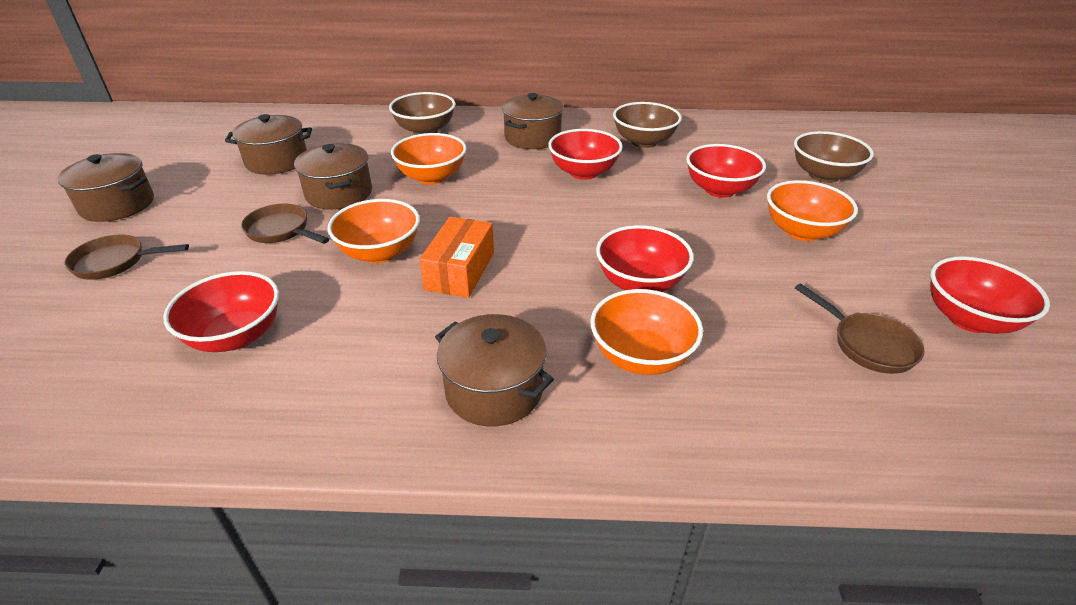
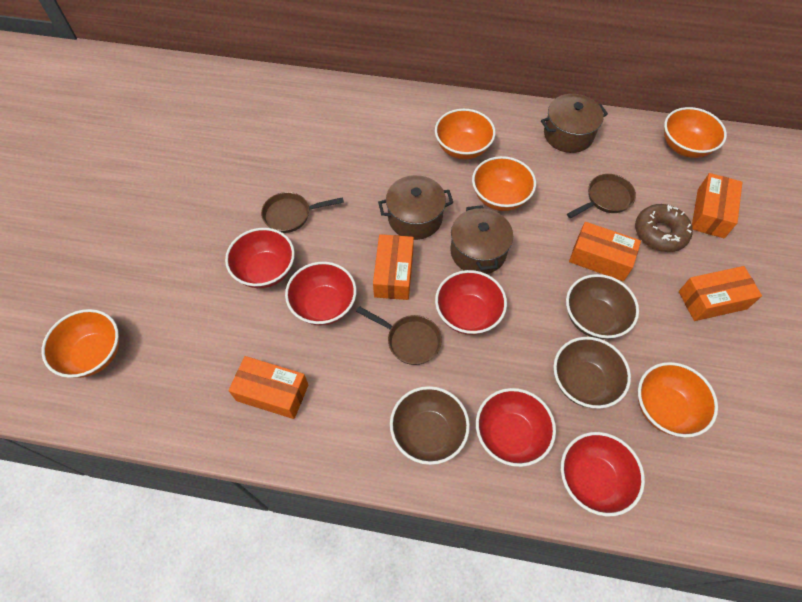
brown donut: none = 0 -> [635,204,693,252] = 1
brown pot: [58,153,154,222] [225,114,312,175] [294,143,372,210] [435,314,554,427] [502,93,564,149] = 5 -> [378,175,453,240] [450,205,513,274] [541,94,608,153] = 3
orange bowl: [327,199,420,263] [391,133,466,185] [590,289,703,375] [767,180,858,241] = 4 -> [42,309,119,378] [435,109,496,159] [472,156,536,211] [638,362,718,437] [664,107,727,158] = 5
orange box: [419,217,494,298] = 1 -> [228,356,308,419] [373,234,414,300] [569,222,641,281] [679,266,762,321] [692,173,742,238] = 5

